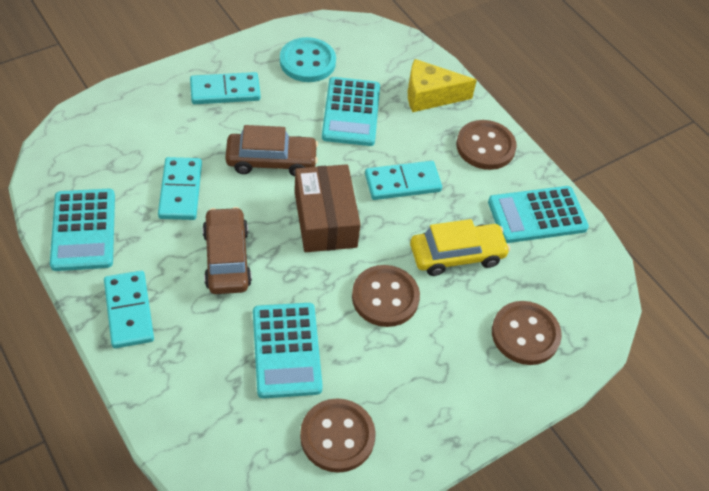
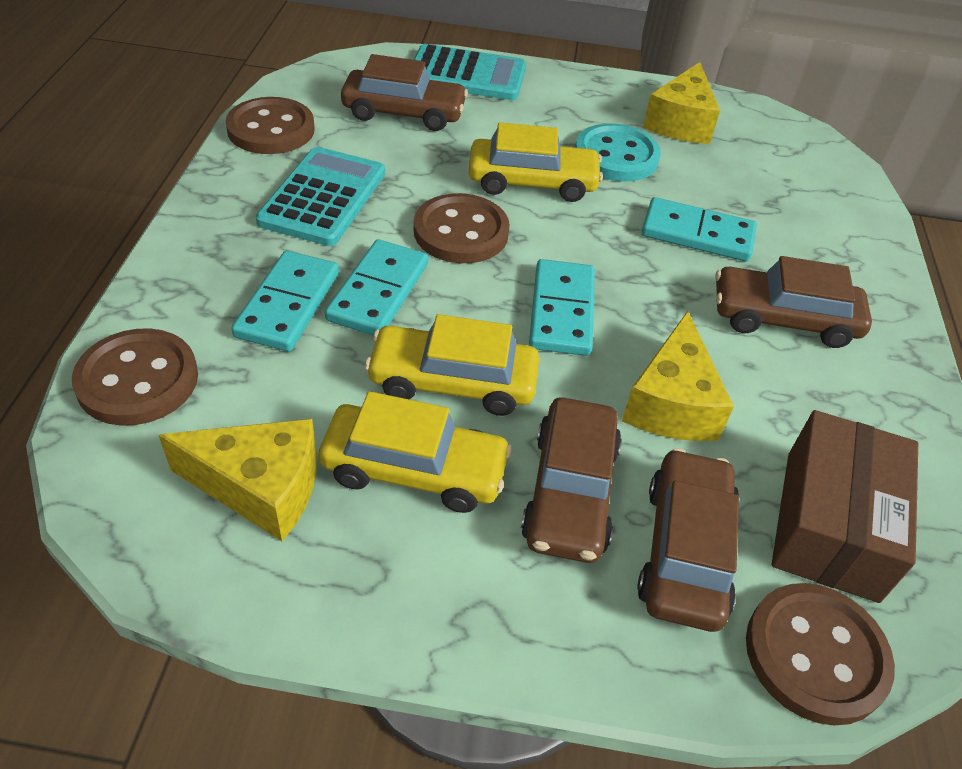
brown car: [202,207,252,294] [225,125,318,176] = 2 -> [341,54,468,131] [521,397,622,563] [637,448,739,632] [715,256,872,348] = 4
turquoise calculator: [50,189,115,271] [253,303,323,399] [322,77,380,146] [488,186,589,243] = 4 -> [256,147,385,246] [414,44,526,100] = 2
yellow car: [410,219,510,276] = 1 -> [319,391,512,513] [365,314,539,416] [469,122,603,202] = 3
yellow cheese: [408,59,477,112] = 1 -> [159,419,317,541] [622,311,734,441] [643,62,720,144] = 3

